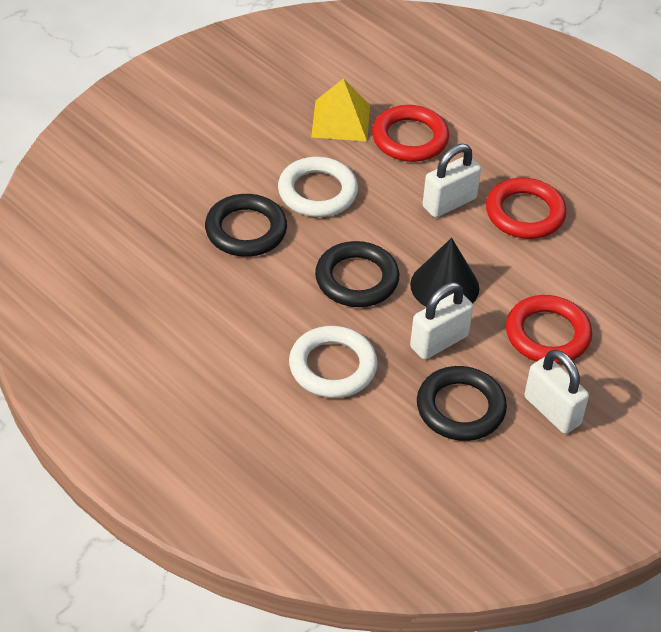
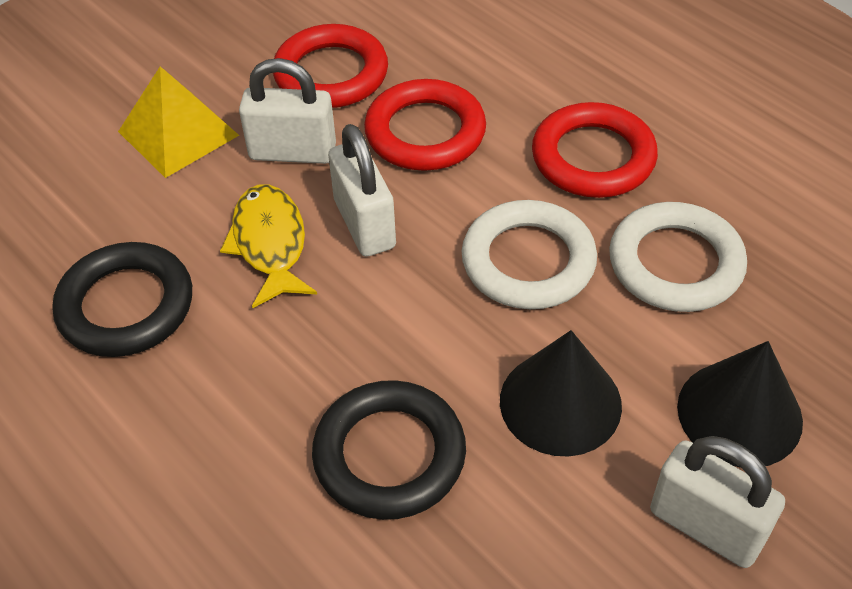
black cone: [410,238,479,307] = 1 -> [500,330,622,457] [677,341,803,468] = 2
black ring: [205,194,287,257] [315,241,399,307] [417,366,507,441] = 3 -> [52,242,192,357] [312,380,466,520] = 2
yellow fish: none = 0 -> [220,184,317,308] = 1

